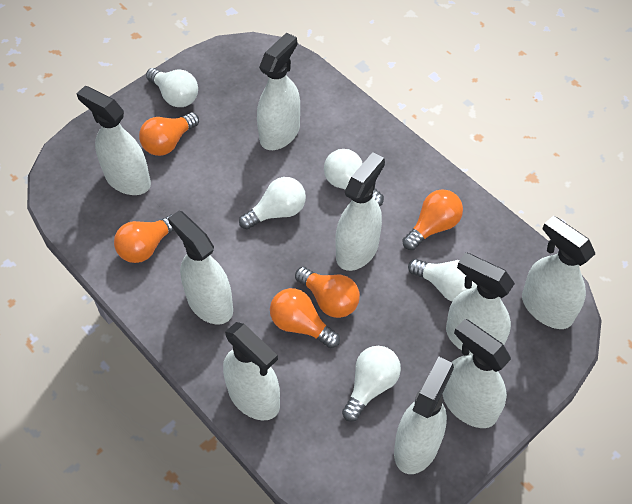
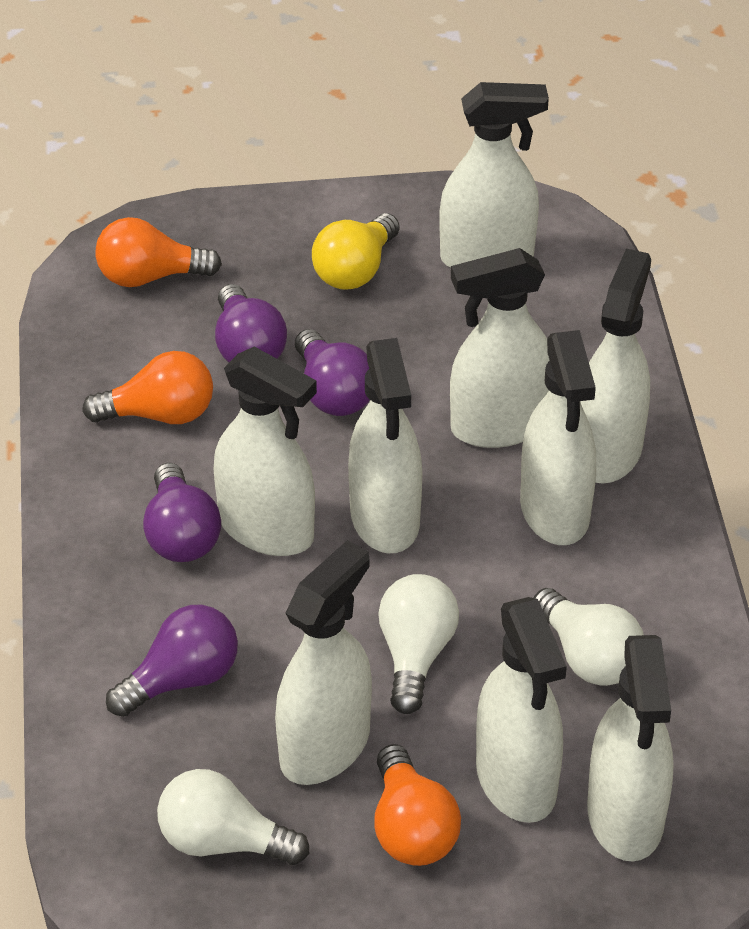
orange light bulb: [114,214,174,263] [139,112,199,156] [270,288,340,348] [295,267,360,318] [402,189,463,250] = 5 -> [82,351,213,424] [95,217,222,287] [374,744,461,866] = 3
purple light bulb: none = 0 -> [106,605,238,717] [143,463,221,562] [215,284,287,362] [295,329,370,416] = 4
white light bulb: [146,68,198,107] [239,177,306,230] [324,149,384,206] [342,346,401,422] [408,259,477,301] = 5 -> [157,769,309,865] [378,574,459,714] [534,588,644,686] = 3
yellow light bulb: none = 0 -> [312,213,400,290] = 1

